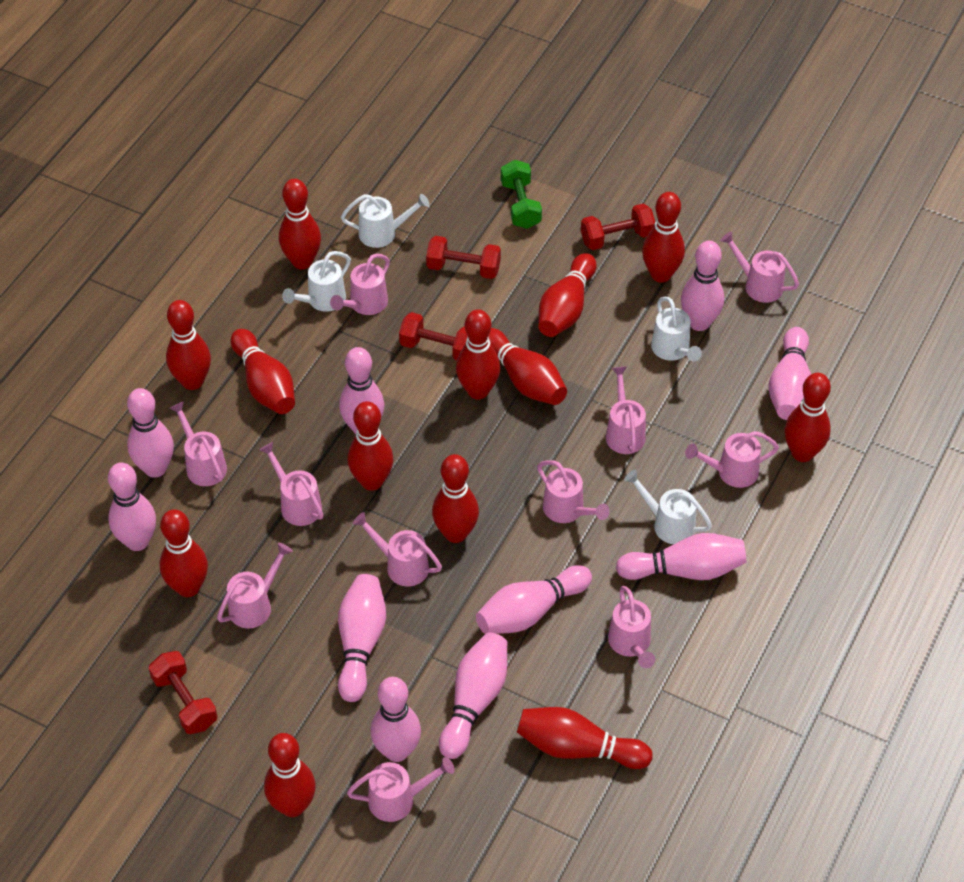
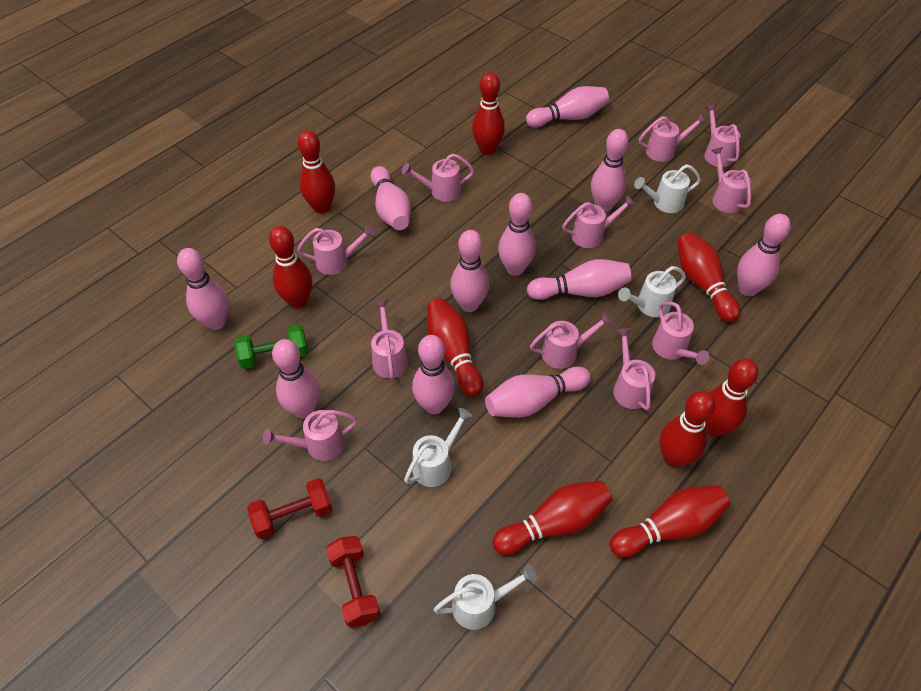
pink bowling pin: [108,463,156,551] [127,388,174,478] [338,574,386,702] [339,347,384,434] [371,677,421,762] [439,632,507,759] [476,565,592,634] [616,533,746,580] [681,241,724,331] [768,327,811,420] = 10 -> [177,248,229,330] [272,339,320,419] [370,166,411,230] [412,335,455,414] [450,230,489,312] [485,367,591,418] [498,193,536,276] [526,86,609,127] [527,259,631,300] [591,129,629,212] [737,214,791,296] = 11
red bowling pin: [159,510,208,597] [166,300,211,390] [230,329,295,414] [264,733,316,817] [279,179,321,270] [347,401,394,491] [432,454,479,543] [456,309,500,400] [488,328,567,405] [517,707,653,769] [538,253,596,337] [642,192,685,283] [784,373,831,462] = 13 -> [269,226,312,309] [298,130,335,214] [427,298,483,397] [472,72,505,155] [492,481,612,555] [609,485,730,558] [660,391,715,468] [677,232,740,322] [705,358,759,437] = 9
red dumbbell: [149,651,218,734] [399,312,468,361] [426,236,501,279] [581,204,655,250] = 4 -> [247,478,333,539] [326,536,381,628] = 2

